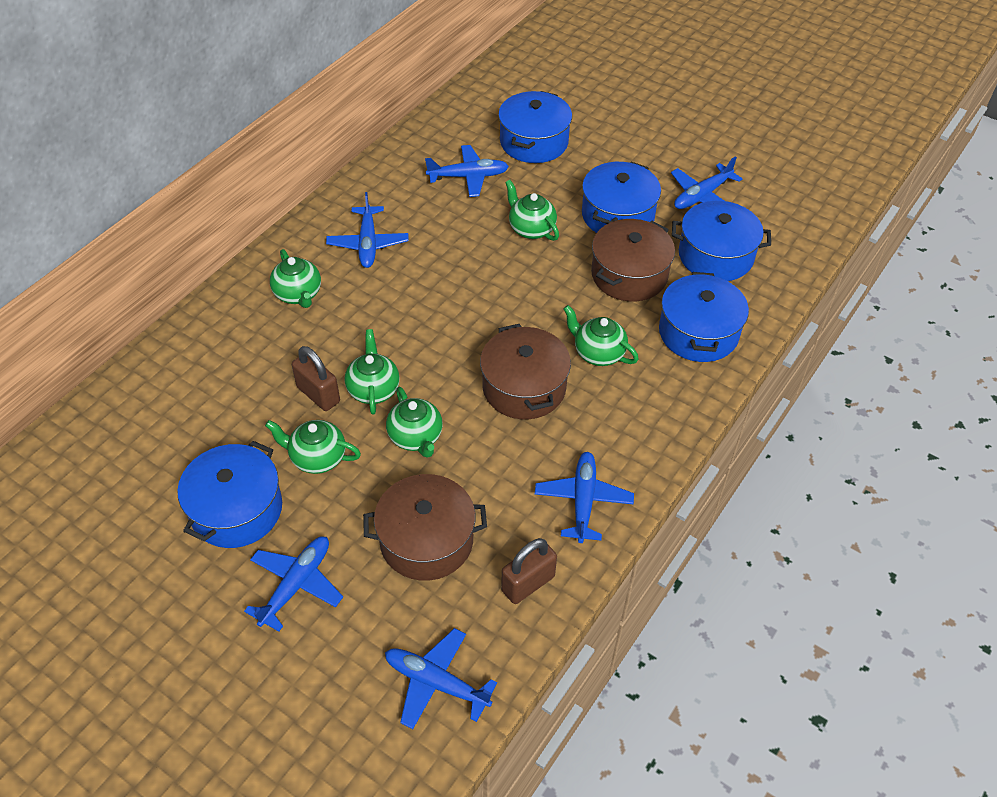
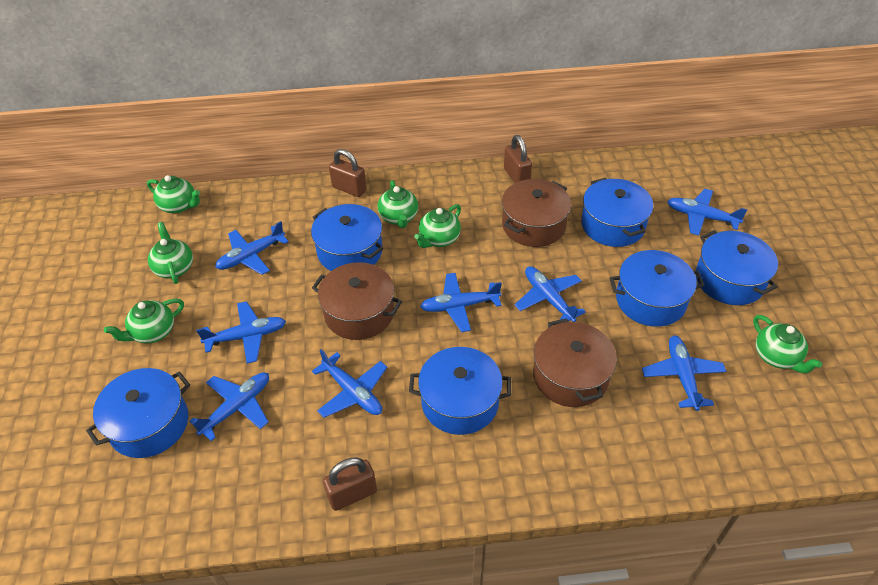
blue plane: [244,536,343,632] [326,192,408,268] [385,628,497,729] [425,145,509,197] [535,452,634,543] [671,156,742,209] = 6 -> [189,372,269,441] [196,301,286,364] [215,221,289,275] [312,349,387,418] [420,273,502,332] [515,266,586,322] [642,336,726,411] [667,189,748,235] = 8
blue pot: [178,441,282,548] [498,91,572,163] [582,162,661,233] [659,272,749,362] [672,201,771,281] = 5 -> [86,368,190,458] [311,204,383,271] [409,347,511,435] [581,178,653,247] [609,250,704,327] [696,230,778,305] = 6
brown padlock: [292,346,340,411] [501,538,557,604] = 2 -> [323,457,377,511] [329,149,367,197] [504,135,532,183] = 3

